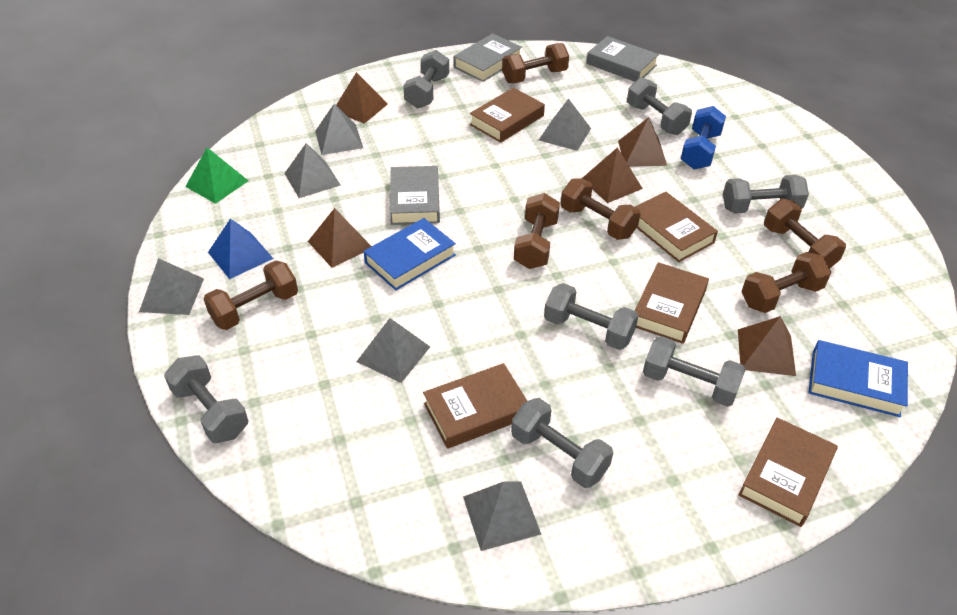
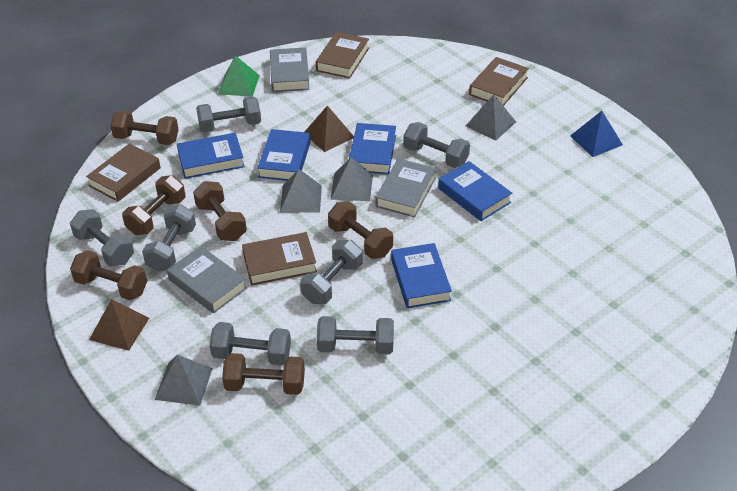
blue book: [364,218,456,290] [809,340,908,417] = 2 -> [177,133,245,179] [257,129,310,181] [349,123,396,175] [391,243,452,308] [438,161,512,221] = 5
blue dumbbell: [681,106,726,169] = 1 -> none = 0
brown book: [423,363,527,449] [470,88,545,143] [635,192,718,262] [635,262,709,344] [739,417,838,527] = 5 -> [86,143,161,202] [242,232,317,286] [316,32,369,78] [469,57,529,106] = 4
brown pyramid: [308,208,372,268] [336,72,388,124] [581,147,643,203] [618,117,667,167] [738,316,796,376] = 5 -> [89,299,149,351] [305,105,354,152] = 2
grey pyramid: [139,258,204,315] [284,143,341,198] [315,104,363,155] [356,318,430,383] [463,481,541,551] [539,98,591,151] = 6 -> [155,354,213,406] [280,169,322,213] [331,157,373,201] [466,94,516,141] = 4

